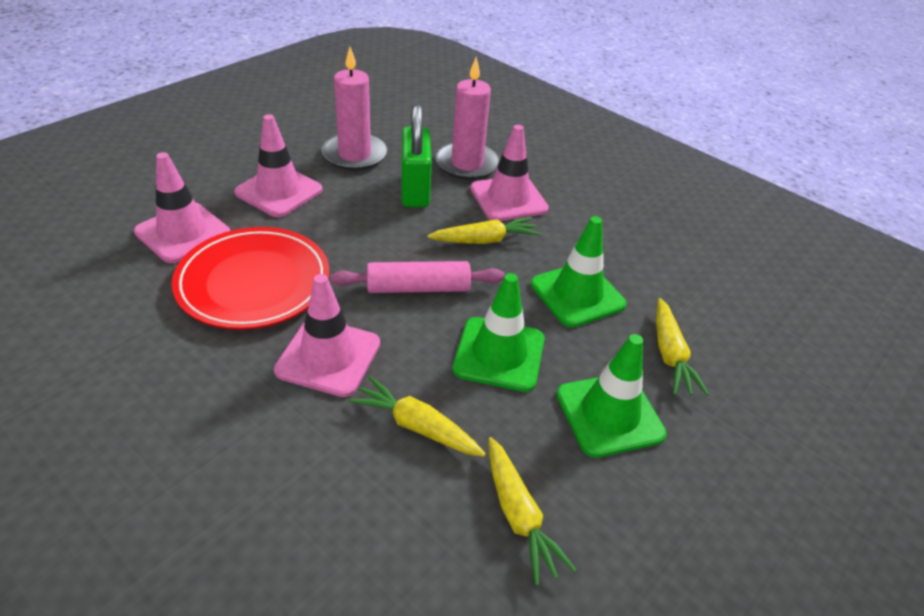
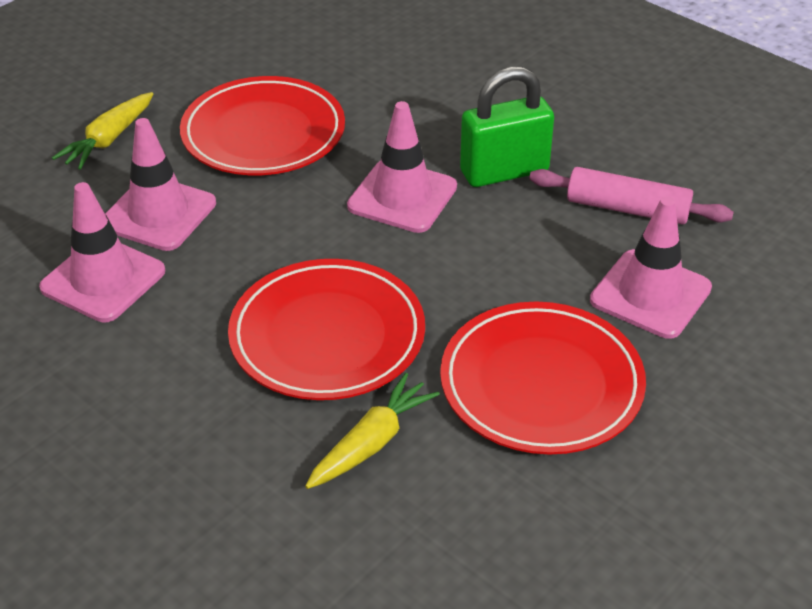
green traffic cone: [452,273,545,392] [531,216,627,327] [556,334,667,458] = 3 -> none = 0
pink candle: [322,47,387,171] [435,57,500,180] = 2 -> none = 0
red plate: [172,227,329,330] = 1 -> [180,76,345,175] [228,259,425,400] [440,302,646,455] = 3
yellow carrot: [348,376,486,457] [427,217,540,244] [488,437,577,586] [656,298,709,396] = 4 -> [52,92,153,170] [305,373,440,489] = 2

